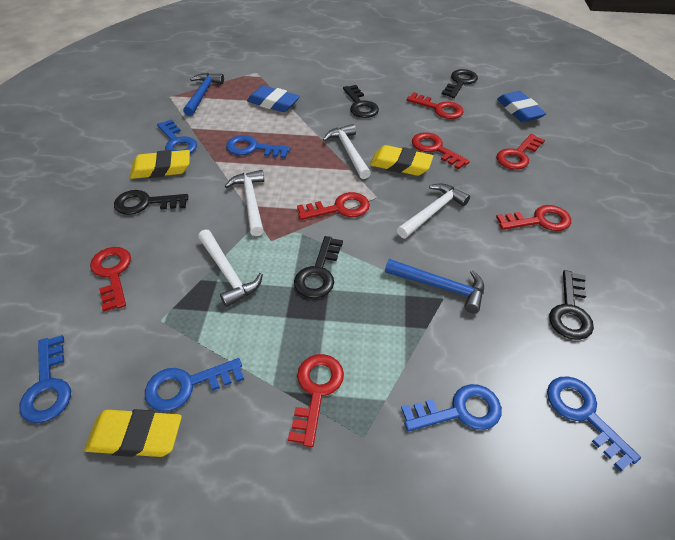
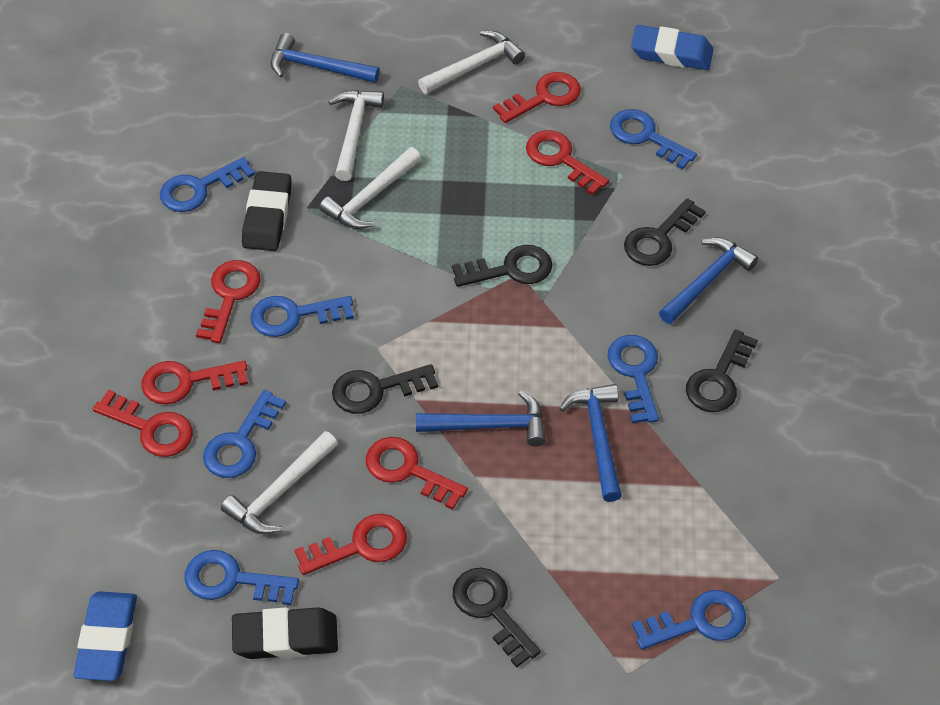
black eraser: none = 0 -> [232,607,338,659] [242,171,292,251] = 2
blue hammer: [183,73,224,116] [385,259,484,313] = 2 -> [270,33,380,83] [416,391,546,447] [559,384,622,502] [659,237,758,324] = 4
blue key: [20,335,71,423] [145,358,244,412] [157,119,197,154] [226,135,290,158] [401,384,502,432] [547,376,641,471] = 6 -> [160,157,255,212] [185,550,299,605] [203,390,286,478] [251,296,354,337] [608,335,659,424] [610,109,697,170] [632,590,746,650] = 7
yellow eraser: [84,409,182,457] [130,150,190,179] [370,145,433,176] = 3 -> none = 0

